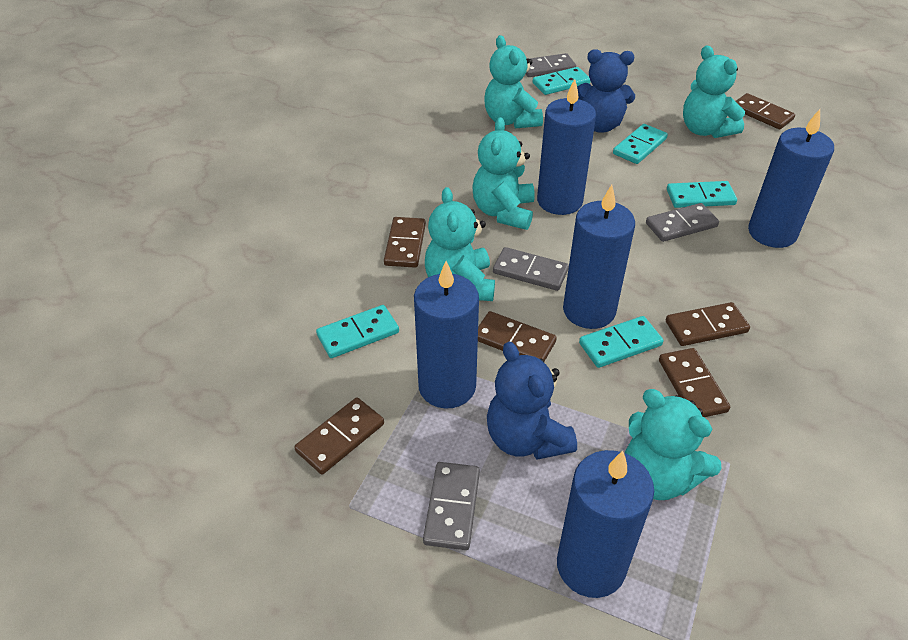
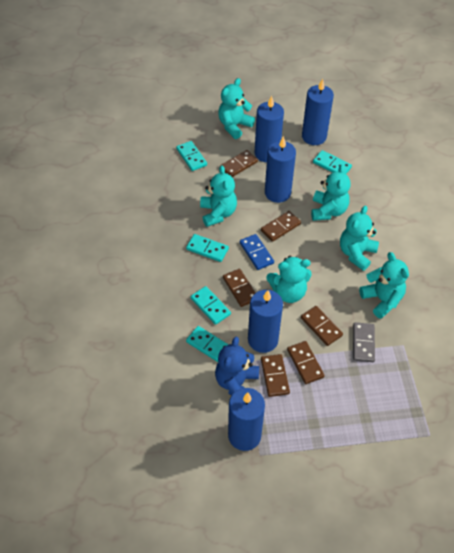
blue domino: none = 0 -> [240,234,274,270] = 1
blue teddy bear: [487,341,577,460] [577,49,635,133] = 2 -> [215,337,259,395] = 1
grey domino: [423,462,480,550] [493,247,569,291] [526,53,576,77] [646,203,719,242] = 4 -> [353,322,375,362] = 1
turquoise teddy bear: [425,187,495,301] [473,117,535,230] [484,35,543,128] [625,389,722,500] [683,45,745,138] = 5 -> [200,165,237,227] [218,78,255,139] [266,256,312,303] [311,164,351,221] [340,206,379,271] [359,252,409,319] = 6

